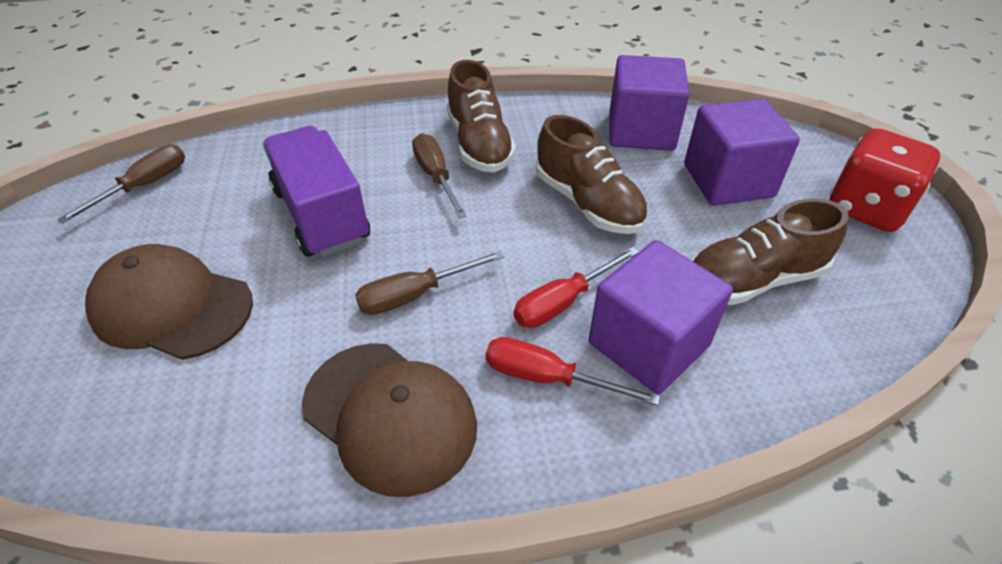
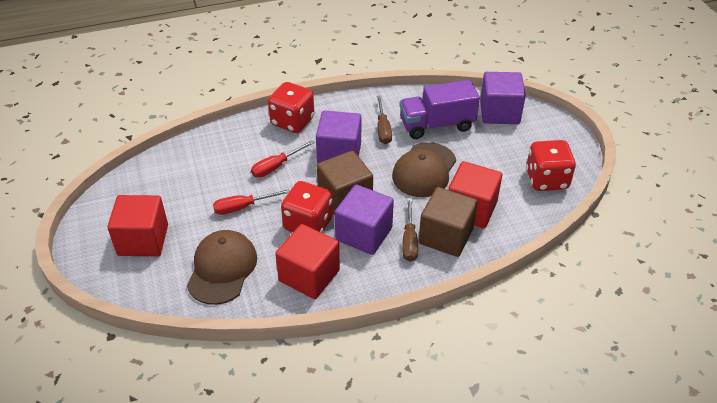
brown cube: none = 0 -> [317,151,373,216] [419,187,478,257] = 2
brown screwdriver: [57,145,185,224] [355,251,504,315] [412,133,467,218] = 3 -> [377,95,392,144] [402,198,418,262] = 2
brown shoe: [447,60,516,172] [536,115,648,234] [691,199,849,305] = 3 -> none = 0
red cube: none = 0 -> [107,195,168,256] [275,224,340,299] [448,161,502,228] = 3
red dice: [830,128,940,232] = 1 -> [268,82,315,133] [281,181,333,233] [526,140,576,191] = 3

